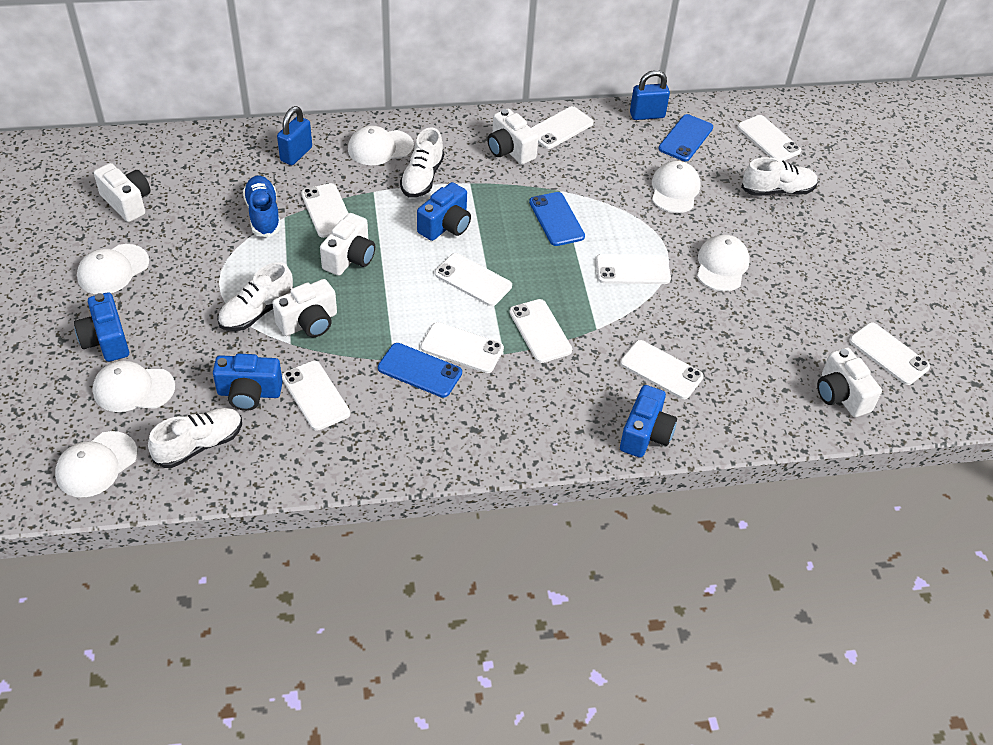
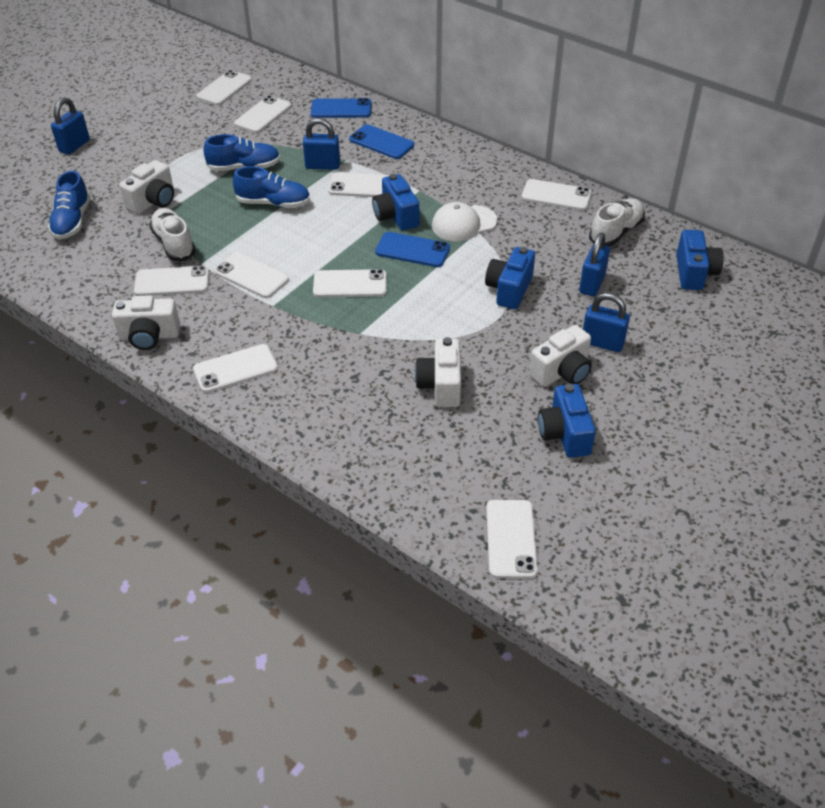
blue padlock: [277,106,312,165] [630,70,670,120] = 2 -> [51,98,90,155] [303,118,340,170] [579,233,610,296] [583,293,630,352] = 4
blue shoe: [243,175,281,238] = 1 -> [48,171,90,240] [203,134,280,171] [233,166,310,208] = 3
white camera: [94,163,151,222] [272,279,337,337] [320,213,375,276] [487,109,538,164] [817,347,882,417] = 5 -> [112,295,180,350] [119,160,174,214] [415,337,461,407] [529,325,592,387] = 4
white cap: [55,431,137,498] [77,244,149,294] [93,361,175,412] [348,126,414,165] [652,161,700,213] [697,234,750,292] = 6 -> [432,202,497,241] = 1
white phone: [282,361,350,431] [301,183,348,238] [421,322,504,373] [435,253,512,306] [509,299,572,363] [531,106,594,149] [596,254,671,284] [620,340,704,399] [737,115,801,161] [849,322,930,385] = 10 -> [134,266,209,296] [193,344,278,393] [196,70,252,105] [214,252,289,298] [234,95,291,133] [313,269,387,297] [328,173,389,197] [486,500,538,579] [522,179,592,211] = 9
white shoe: [148,408,242,468] [218,262,293,331] [400,128,444,198] [741,157,818,196] = 4 -> [149,208,196,261] [589,198,645,247] = 2

